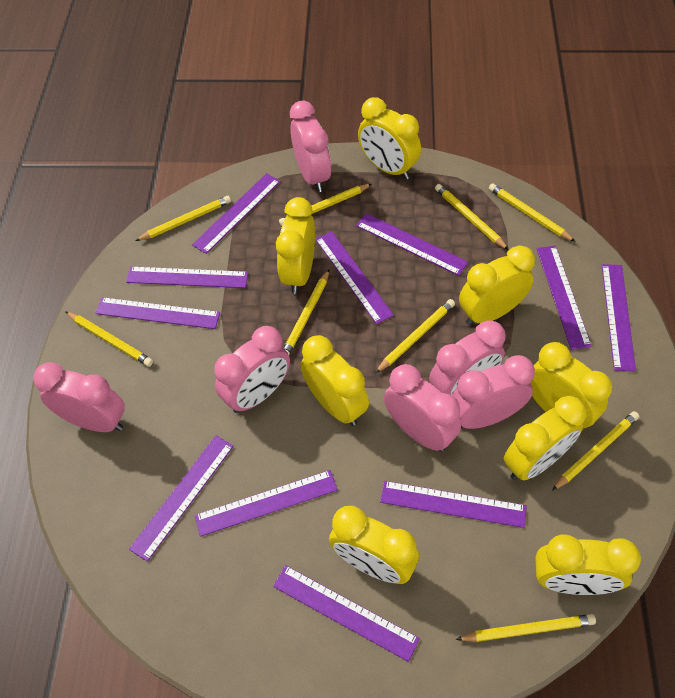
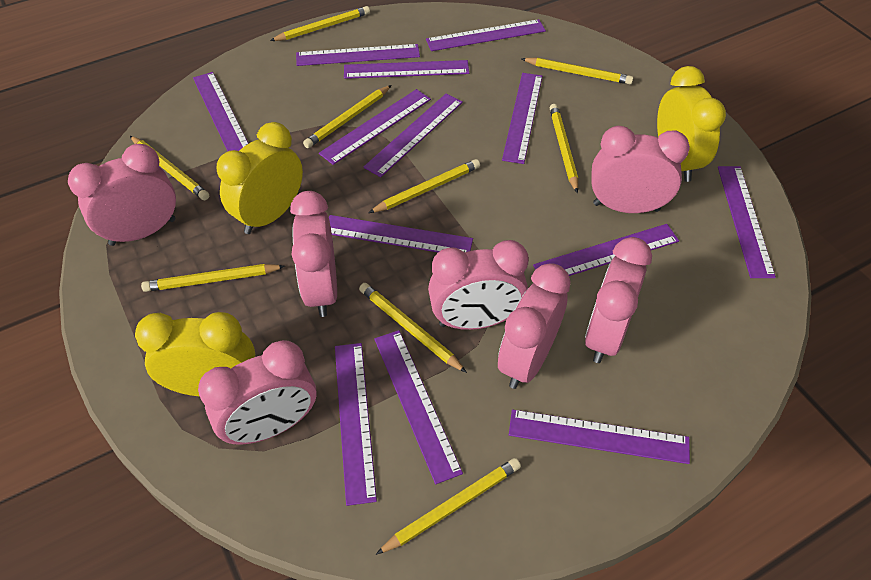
pink clock: [33,362,125,432] [214,326,290,413] [290,101,331,192] [384,364,461,452] [429,320,506,395] [451,355,535,429] = 6 -> [68,144,176,246] [198,340,316,445] [290,191,337,317] [428,240,529,330] [498,263,571,389] [585,237,652,363] [591,126,690,213] = 7
purple ruler: [96,297,220,329] [126,266,248,288] [129,436,234,562] [192,173,280,254] [195,470,338,537] [273,565,420,662] [315,231,394,324] [356,213,468,276] [380,481,527,528] [537,246,592,350] [602,264,636,372] = 11 -> [193,72,249,151] [296,44,420,66] [319,89,431,165] [329,215,473,252] [335,343,377,506] [344,60,469,79] [363,94,463,177] [374,330,463,484] [426,19,546,51] [502,73,542,164] [509,409,690,464] [533,224,679,276] [718,166,776,278] = 13
yellow clock: [276,197,315,294] [300,335,369,426] [329,506,419,584] [358,97,421,179] [459,245,535,325] [504,396,586,480] [530,342,612,430] [535,534,641,595] = 8 -> [135,312,255,397] [217,122,303,234] [657,66,726,182] = 3

